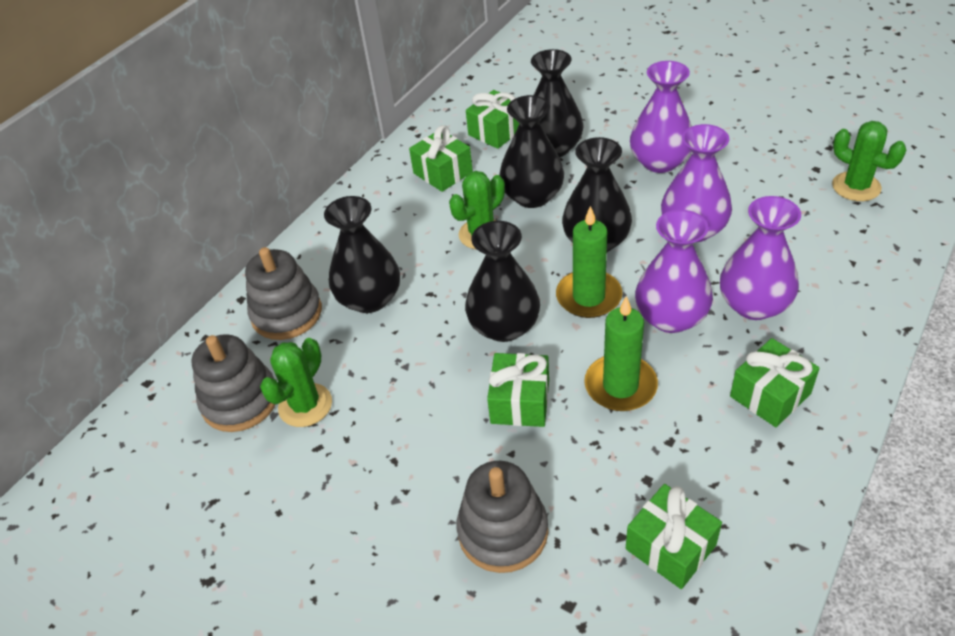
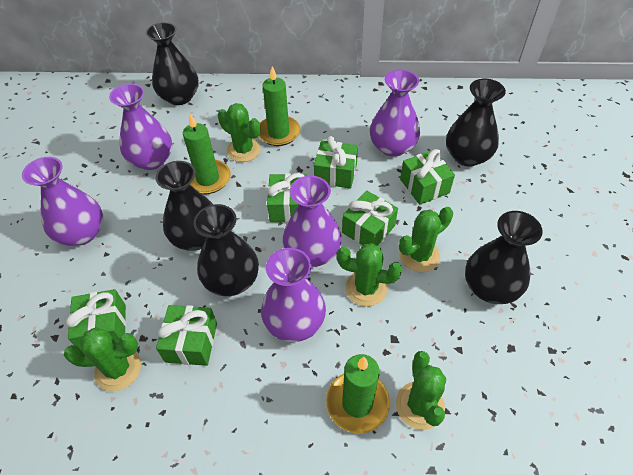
green cactus: [260,338,332,427] [449,171,505,249] [832,121,906,201] = 3 -> [64,327,141,391] [218,103,261,162] [337,243,402,306] [396,351,446,430] [399,207,453,272] = 5
green candle: [556,206,622,318] [584,296,658,411] = 2 -> [183,114,230,194] [259,66,300,146] [326,354,390,434] = 3
green gift: [409,125,473,192] [466,90,519,149] [487,353,549,427] [626,484,722,589] [730,338,820,427] = 5 -> [66,289,126,350] [156,305,217,366] [267,173,306,222] [314,136,358,189] [342,191,398,246] [400,149,455,205] = 6
grey stacking toy: [192,334,275,432] [245,247,322,340] [457,461,548,573] = 3 -> none = 0
purple vase: [630,61,692,173] [635,210,713,333] [661,124,732,242] [720,196,801,320] = 4 -> [22,157,103,246] [109,84,172,170] [261,248,326,342] [283,176,342,267] [370,70,420,157] = 5

